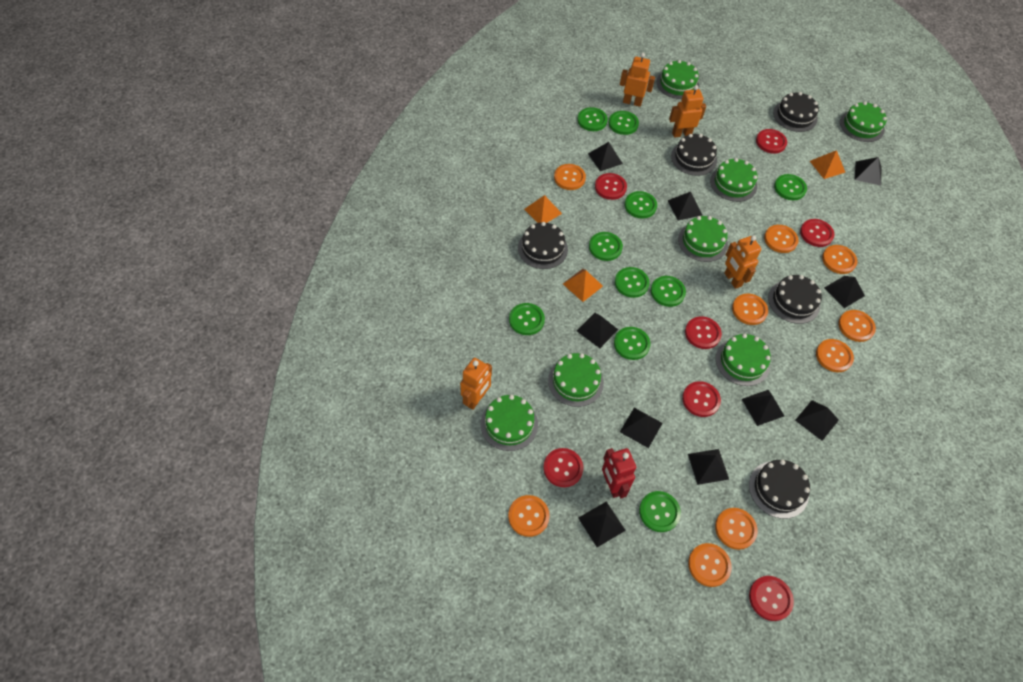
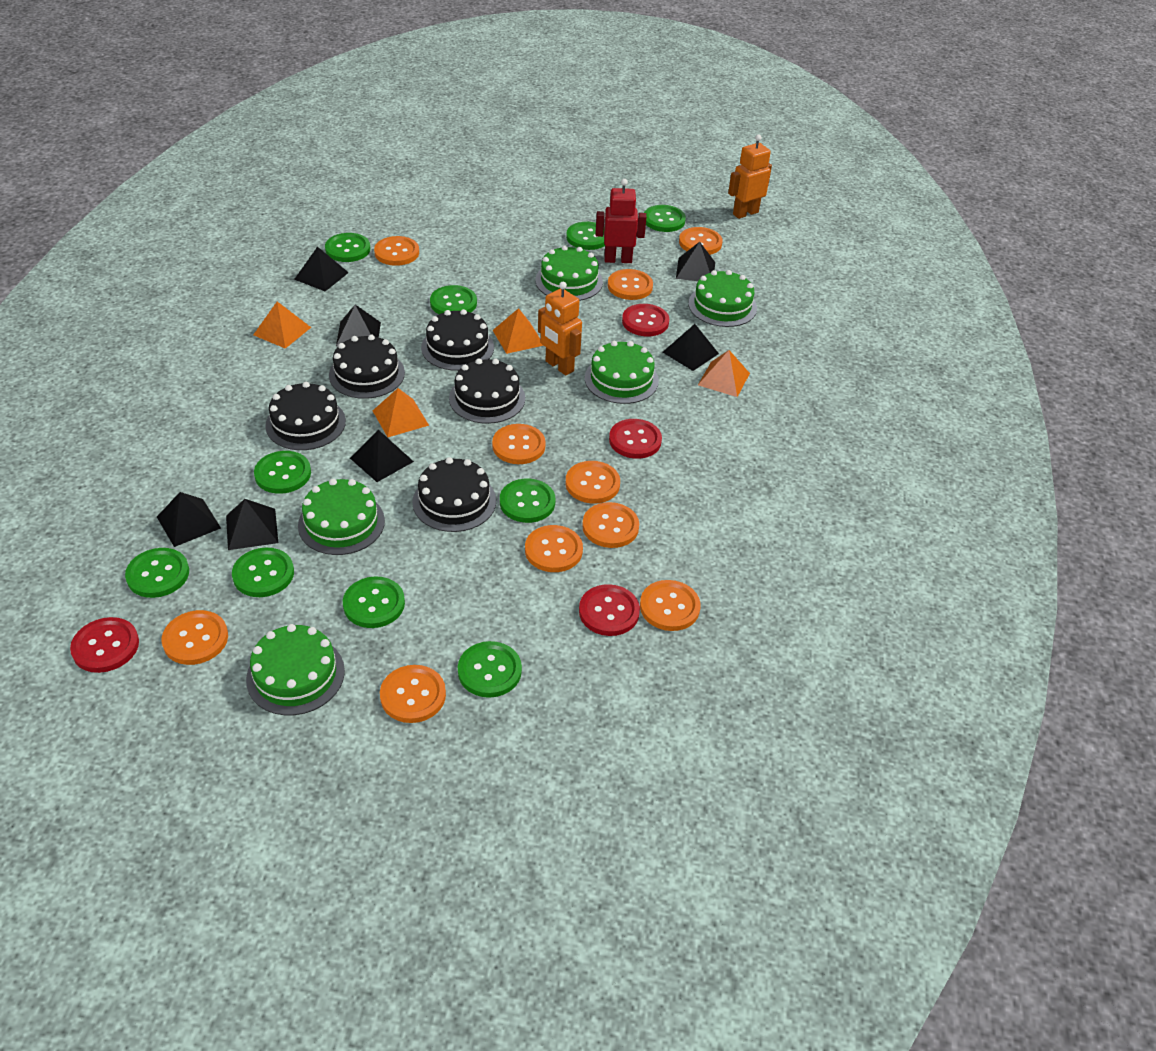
black pyramid: [577,313,618,348] [578,501,626,547] [588,142,623,171] [620,408,663,448] [667,192,702,221] [688,449,729,485] [742,390,784,426] [795,400,839,441] [824,276,865,308] [855,157,882,186] = 10 -> [157,492,221,547] [226,499,278,550] [294,247,349,291] [336,305,381,346] [350,430,414,482] [663,324,719,371] [676,242,715,281] = 7
green cake: [481,395,538,451] [548,353,604,407] [656,60,699,99] [678,216,728,262] [710,158,758,202] [716,334,771,386] [840,102,887,142] = 7 -> [246,624,345,715] [298,479,385,555] [535,245,603,301] [585,341,659,404] [688,270,757,327] = 5
orange button: [508,495,550,537] [554,164,586,190] [688,543,732,587] [715,508,758,550] [732,294,768,325] [764,225,799,253] [816,339,854,372] [822,245,857,274] [838,310,876,342] = 9 -> [162,610,228,665] [374,236,419,266] [380,665,446,723] [492,424,546,464] [525,525,583,572] [566,461,620,504] [582,502,639,548] [608,269,653,300] [640,580,701,631] [679,227,723,255] = 10
orange pyramid: [524,195,562,223] [563,269,603,302] [810,150,845,179] = 3 -> [253,302,311,349] [373,388,429,437] [493,308,544,354] [698,350,750,397] = 4
orange robot: [460,358,492,410] [620,53,655,107] [669,85,706,138] [724,236,761,289] = 4 -> [538,282,582,375] [728,134,772,219] = 2
red button: [543,448,583,487] [595,173,627,200] [682,381,721,417] [685,316,722,349] [749,576,794,621] [756,129,787,154] [800,219,834,247] = 7 -> [70,617,139,673] [579,584,640,636] [609,419,662,459] [622,304,669,336] = 4

